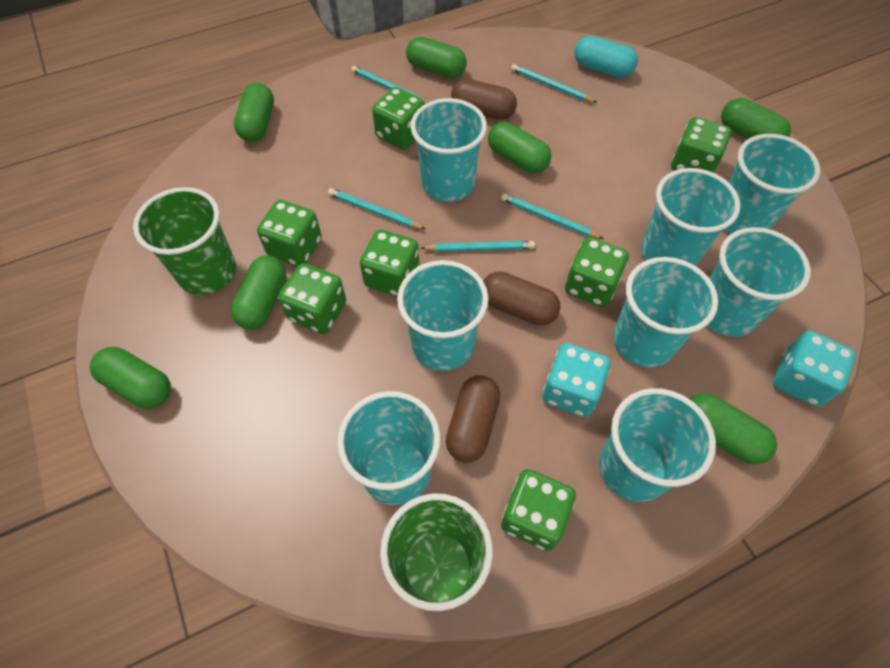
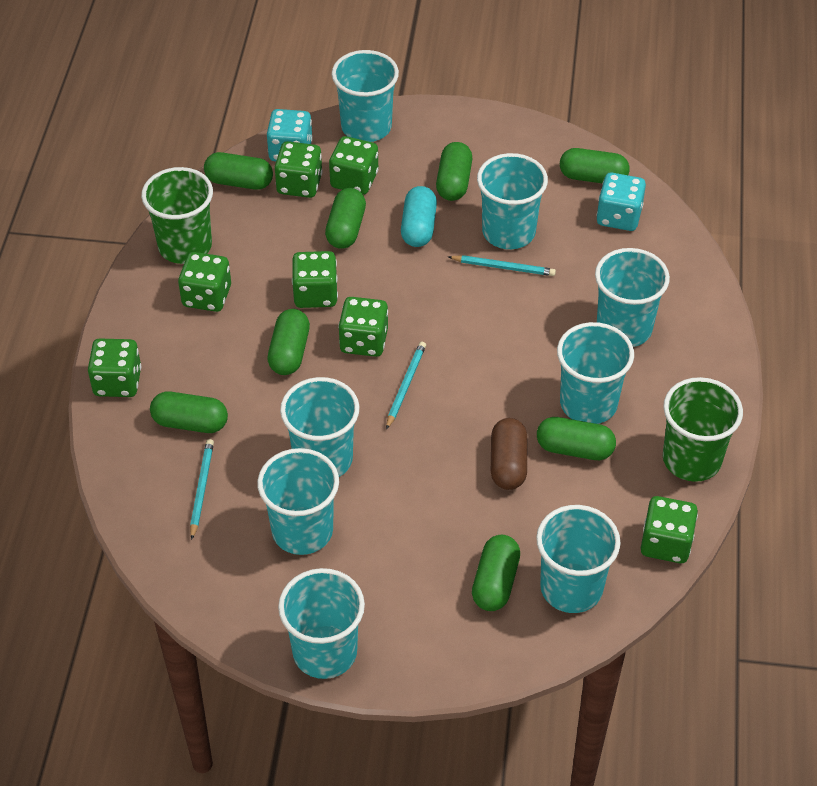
brown capsule: [446,375,500,463] [451,79,517,120] [483,271,560,326] = 3 -> [491,418,527,490] = 1
green capsule: [90,347,171,409] [231,255,286,330] [234,83,274,142] [406,37,467,78] [488,122,552,173] [690,393,777,464] [721,98,791,139] = 7 -> [150,391,228,433] [204,152,273,190] [267,309,310,375] [325,188,366,249] [436,142,472,201] [472,535,520,611] [537,417,616,460] [560,148,630,184] = 8
turquoise pencil: [328,188,425,229] [351,66,428,104] [421,241,535,252] [501,193,604,239] [511,64,597,103] = 5 -> [190,439,214,540] [386,342,426,430] [449,255,556,276] = 3

